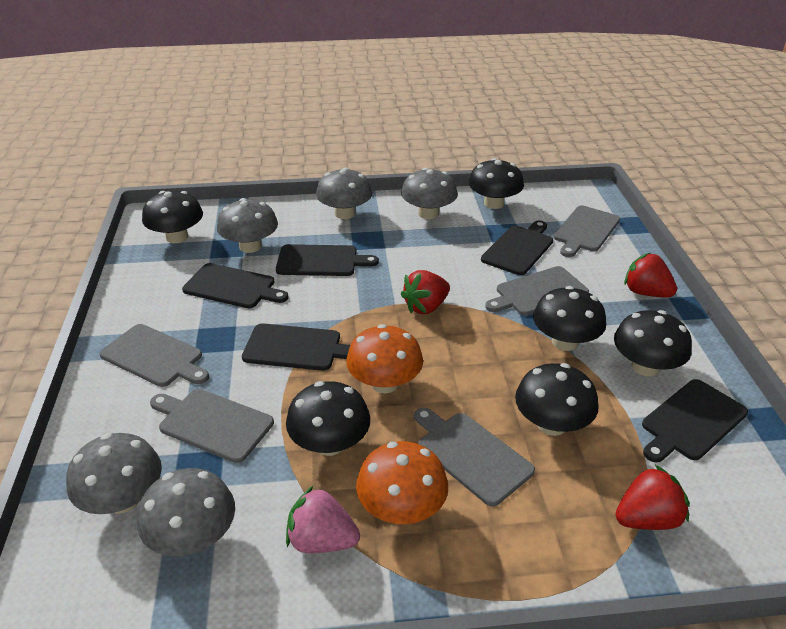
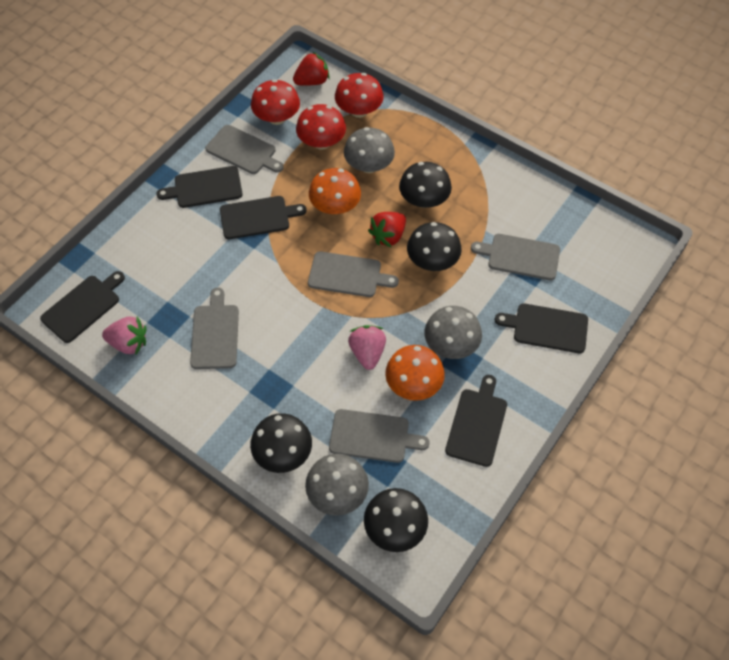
black mushroom: [142,191,203,243] [286,381,370,456] [468,158,524,209] [515,363,599,436] [533,286,606,351] [614,310,692,376] = 6 -> [250,413,312,473] [364,488,428,552] [399,162,452,208] [407,222,462,271] = 4
grey mushroom: [66,433,162,514] [137,468,235,556] [217,198,278,253] [316,168,373,219] [401,168,458,219] = 5 -> [305,454,369,516] [344,127,395,173] [424,306,482,359] = 3
pink strawberry: [286,486,360,553] = 1 -> [102,317,146,354] [348,325,386,370] = 2
red mushroom: none = 0 -> [251,79,300,125] [296,104,346,149] [335,73,384,118] = 3
red strawberry: [401,270,450,314] [615,465,690,530] [624,253,677,297] = 3 -> [293,51,330,86] [368,212,406,248] = 2

